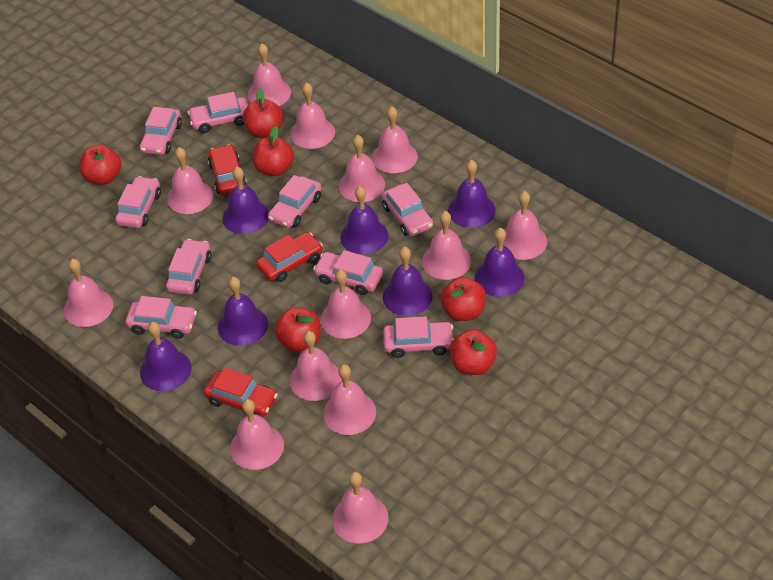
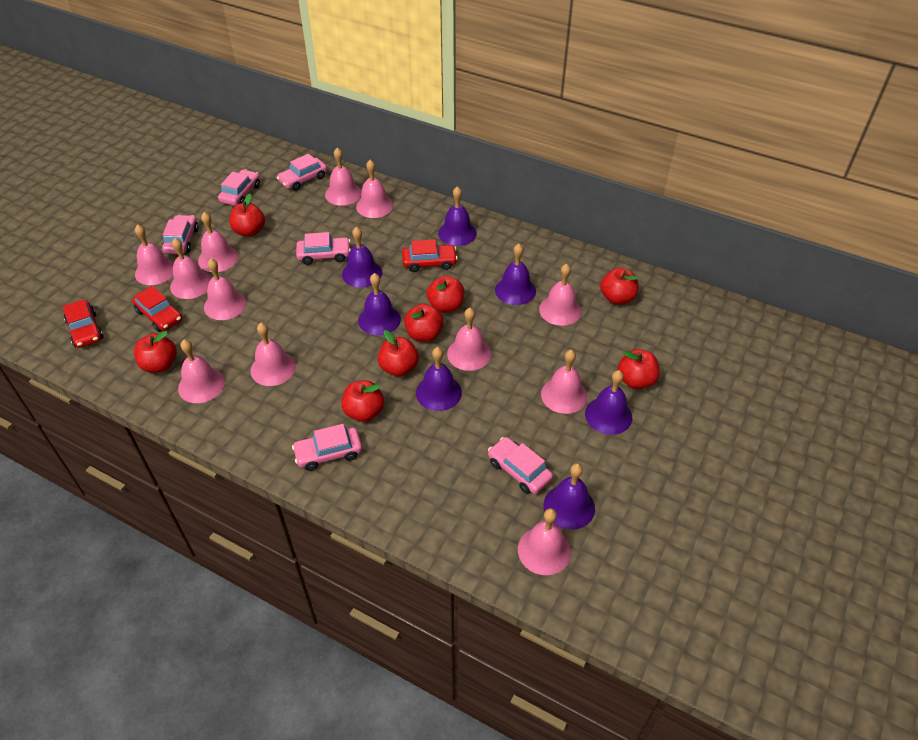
pink bell: [64,259,113,327] [167,147,213,214] [230,399,284,470] [248,43,291,106] [290,82,335,149] [290,331,342,401] [321,269,371,339] [323,364,376,435] [332,471,389,544] [339,135,385,202] [372,106,418,173] [422,211,471,280] [503,191,547,260] = 13 -> [135,224,174,285] [170,238,211,299] [178,340,225,403] [198,212,239,272] [204,259,247,320] [251,323,296,386] [325,148,362,206] [356,160,393,218] [447,308,491,371] [518,508,571,575] [539,264,581,326] [541,350,587,414] = 12
pink car: [115,176,161,228] [126,296,197,339] [140,107,182,155] [166,239,211,295] [188,92,248,133] [268,175,321,228] [313,250,383,295] [381,183,433,236] [383,316,454,358] = 9 -> [162,215,199,254] [218,169,260,206] [277,154,327,191] [292,424,362,471] [296,232,351,265] [488,437,553,494] = 6
red apple: [80,145,121,185] [243,88,283,138] [253,126,294,176] [275,307,320,352] [440,277,486,321] [450,329,497,375] = 6 -> [134,331,177,373] [229,194,265,237] [341,380,384,422] [378,330,419,376] [404,304,444,342] [427,276,465,313] [600,268,638,305] [618,349,660,389] = 8

